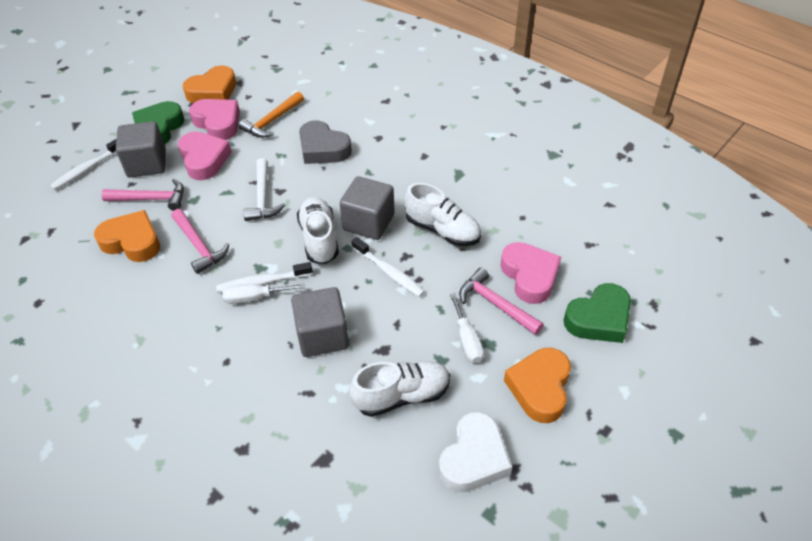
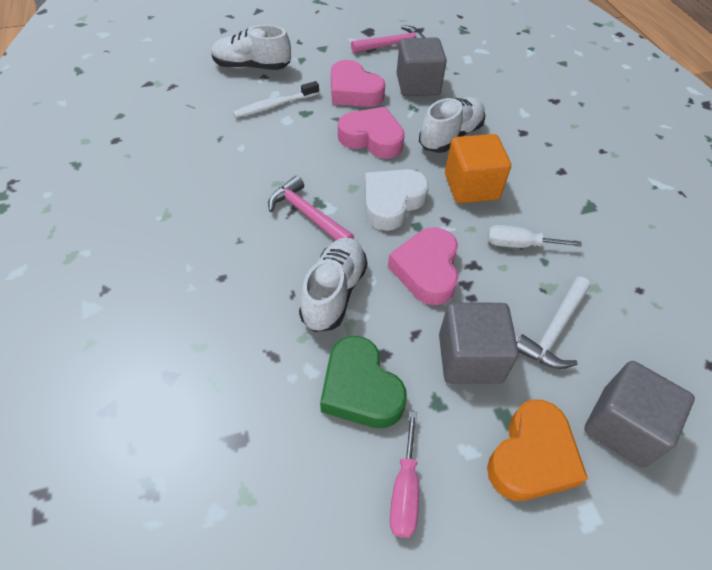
green heart: [132,101,185,145] [564,283,631,343] = 2 -> [320,336,407,428] = 1
grey heart: [299,120,352,164] = 1 -> none = 0
orange cube: none = 0 -> [445,134,511,203] = 1
orange hammer: [239,92,304,138] = 1 -> none = 0
orange heart: [94,210,160,262] [183,66,236,103] [504,348,571,423] = 3 -> [487,399,588,501] = 1
pink hammer: [102,179,184,211] [171,209,229,274] [459,268,544,335] = 3 -> [268,176,354,240] [351,25,426,53] = 2
pink screwdriver: none = 0 -> [390,411,419,538] = 1
white screwdriver: [222,284,304,304] [450,293,484,363] = 2 -> [487,225,582,248] = 1
white toothbrush: [50,139,117,190] [216,262,313,293] [352,237,425,297] = 3 -> [233,81,319,118] = 1

